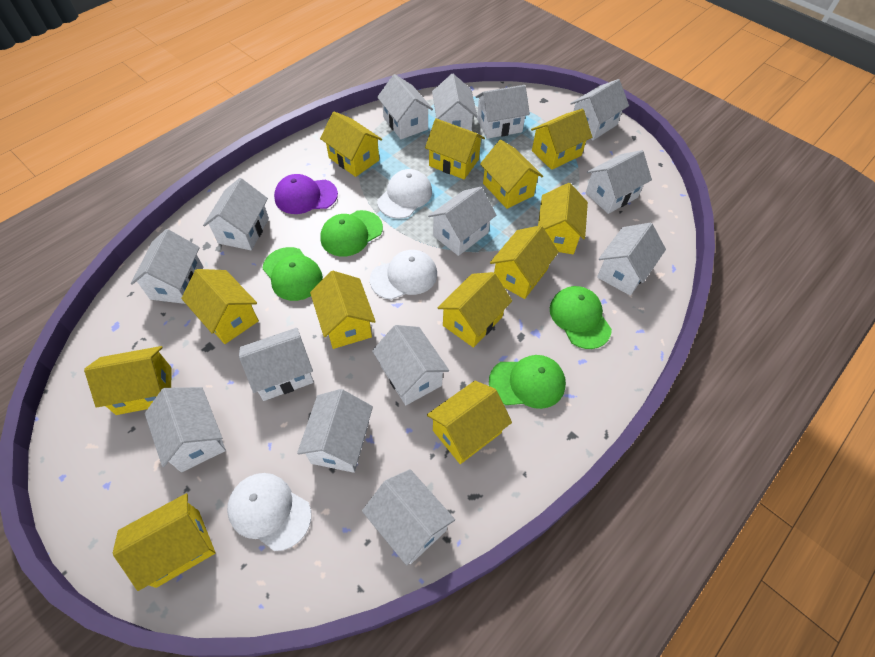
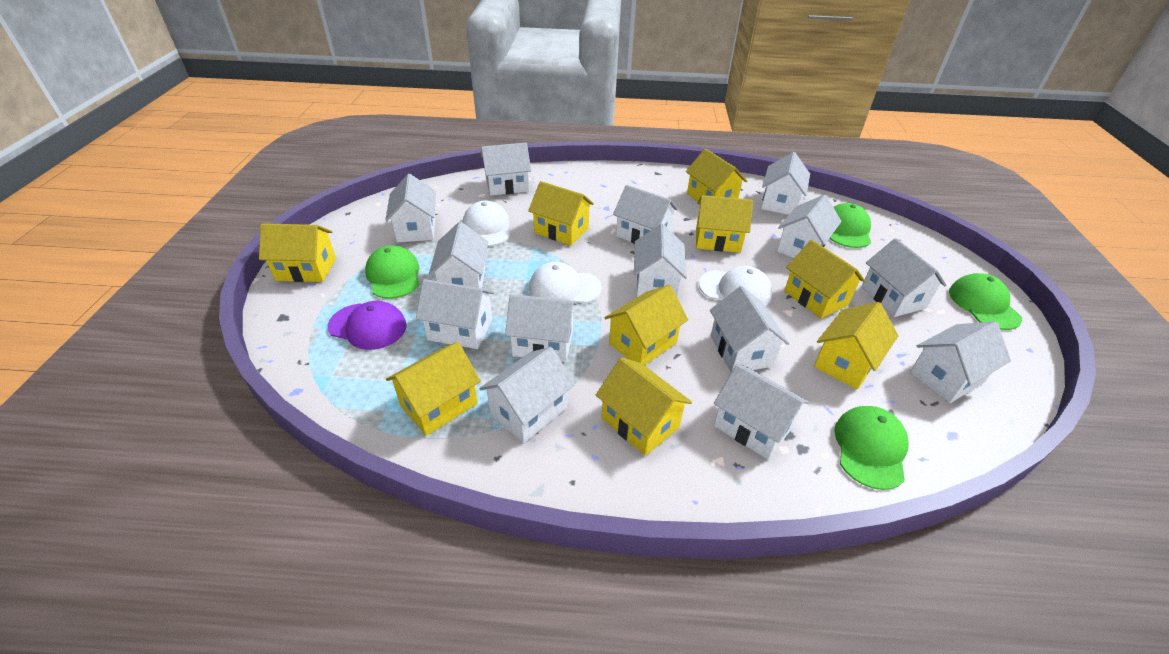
yellow house: [84,346,172,415] [113,493,216,591] [181,269,259,344] [310,271,376,349] [320,112,382,177] [425,118,485,179] [427,381,512,464] [438,272,512,348] [480,140,543,209] [490,225,559,299] [531,109,592,170] [538,183,588,254] = 12 -> [259,223,336,282] [386,342,481,436] [528,181,594,246] [596,358,692,456] [604,285,688,366] [686,149,747,202] [696,195,753,253] [784,240,865,319] [814,302,899,390] = 9

